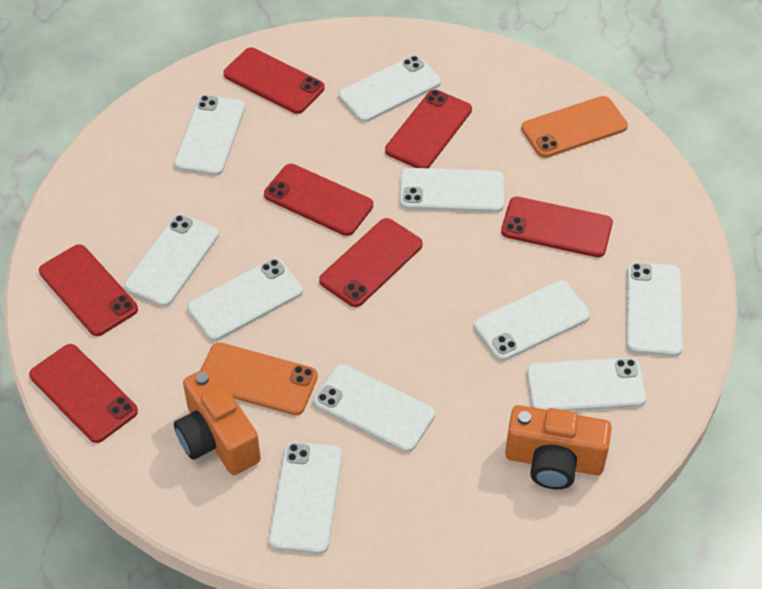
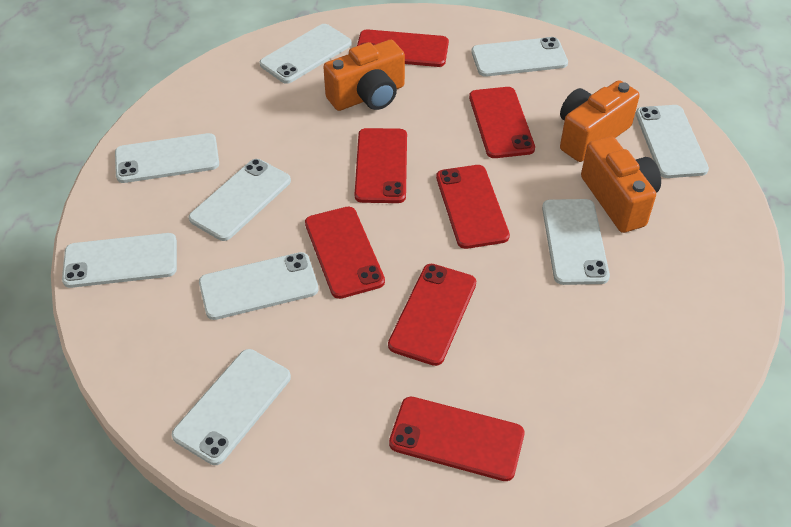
orange camera: [174,367,261,475] [505,405,612,489] = 2 -> [323,40,405,111] [560,80,640,162] [581,136,661,233] = 3
orange phone: [201,342,318,415] [521,96,628,158] = 2 -> none = 0
white phone: [124,214,219,307] [174,95,245,175] [187,258,303,341] [268,442,342,554] [313,364,435,452] [339,55,441,122] [400,168,504,212] [474,281,590,361] [527,357,646,411] [626,262,683,356] = 10 -> [62,233,177,288] [115,133,219,183] [172,349,291,465] [189,159,291,241] [199,252,319,320] [260,24,352,84] [471,37,568,76] [542,199,610,285] [636,105,709,178] = 9

